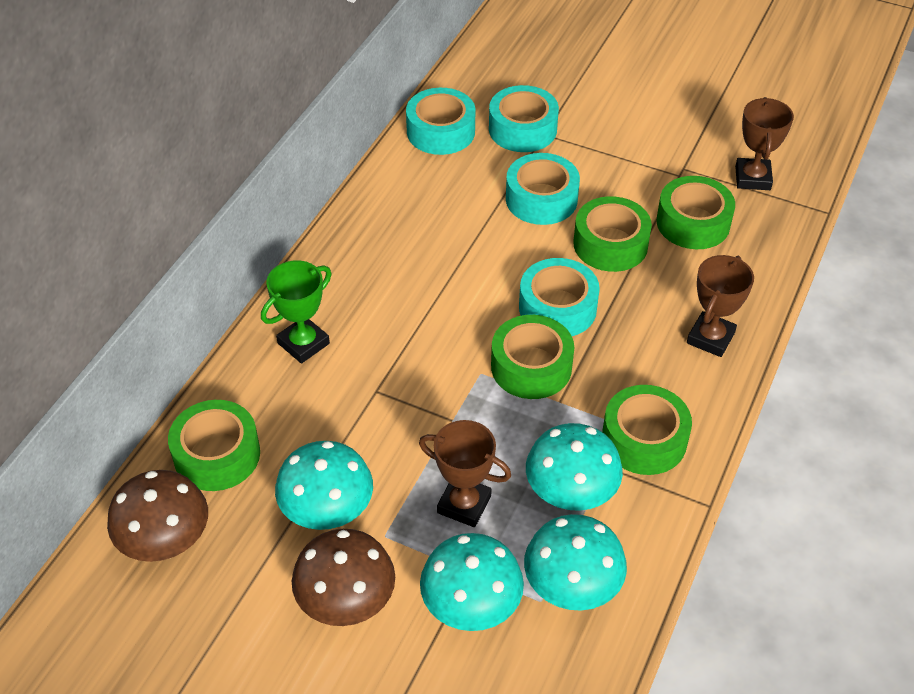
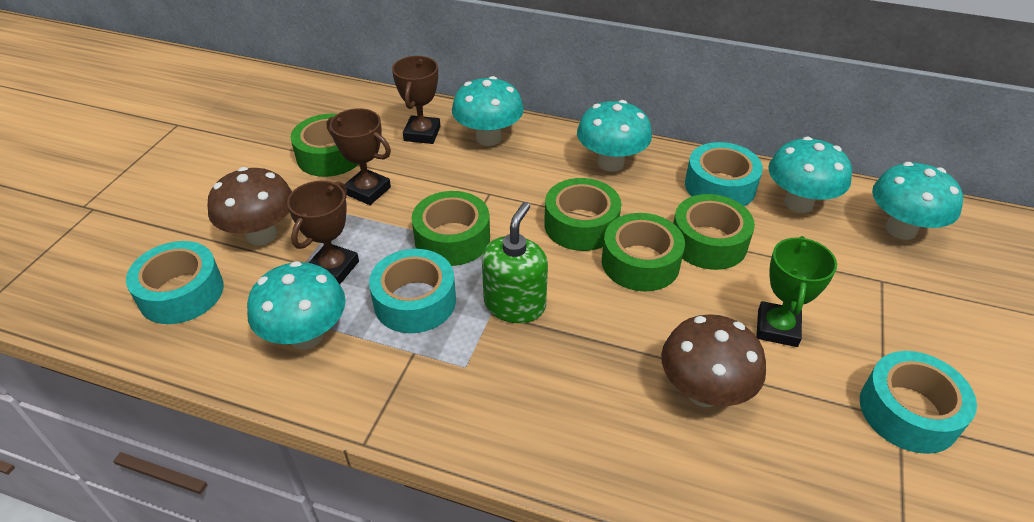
green soap dispenser: none = 0 -> [482,202,548,323] = 1
turquoise mushroom: [275,441,373,530] [420,533,524,631] [524,514,627,611] [526,423,623,511] = 4 -> [247,261,346,350] [452,76,524,146] [577,100,652,172] [768,137,852,213] [872,162,963,240] = 5

